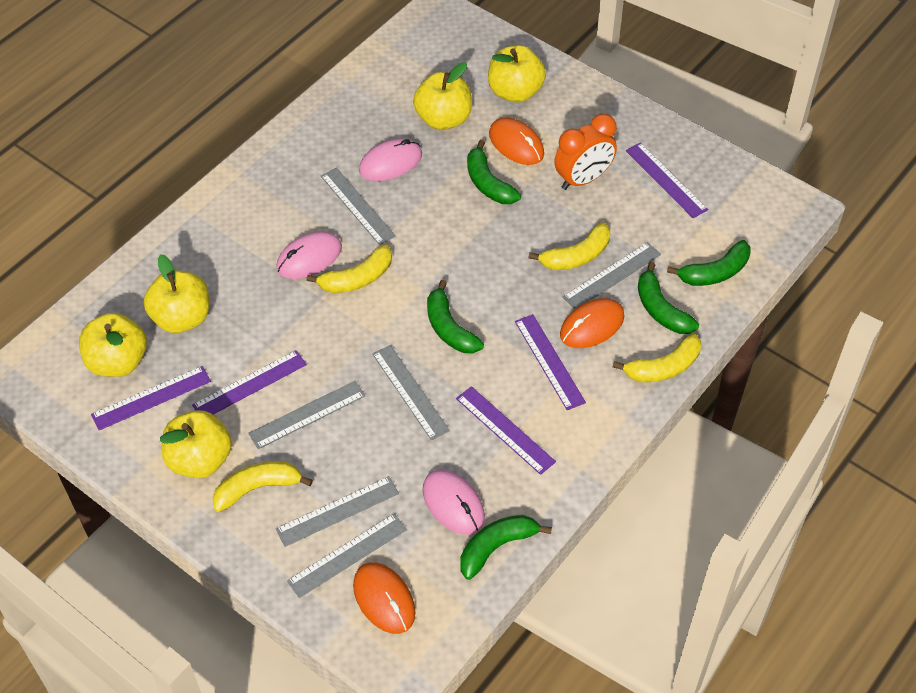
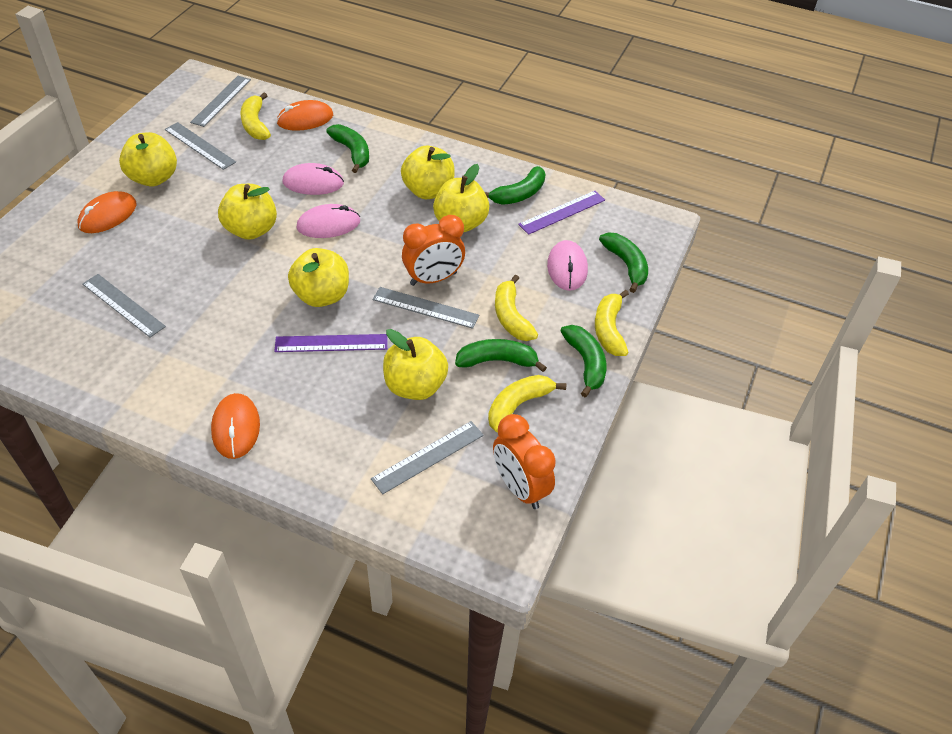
grey ruler: [248,381,365,449] [276,476,399,547] [287,514,407,598] [321,168,396,245] [372,345,450,440] [563,242,661,309] = 6 -> [82,274,166,337] [165,122,236,170] [190,76,251,127] [371,421,484,494] [373,287,479,329] = 5
orange clock: [554,114,617,190] = 1 -> [402,215,465,286] [493,414,556,509] = 2
purple ruler: [91,366,211,430] [192,350,307,414] [456,386,556,475] [515,314,586,410] [626,142,708,218] = 5 -> [274,334,388,352] [518,191,605,235] = 2
yellow apple: [79,313,147,377] [143,254,209,333] [160,410,232,478] [413,62,472,130] [488,45,546,103] = 5 -> [119,132,177,187] [218,184,277,240] [288,248,349,307] [383,329,448,400] [401,146,455,199] [433,164,489,232] = 6

